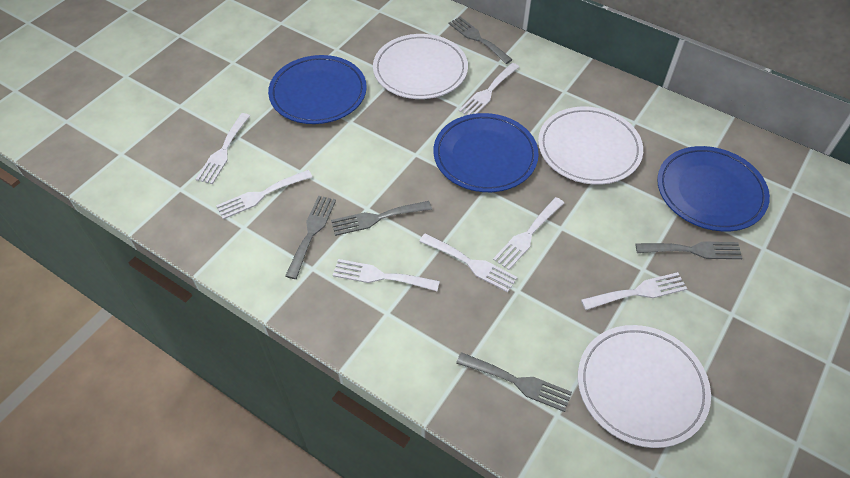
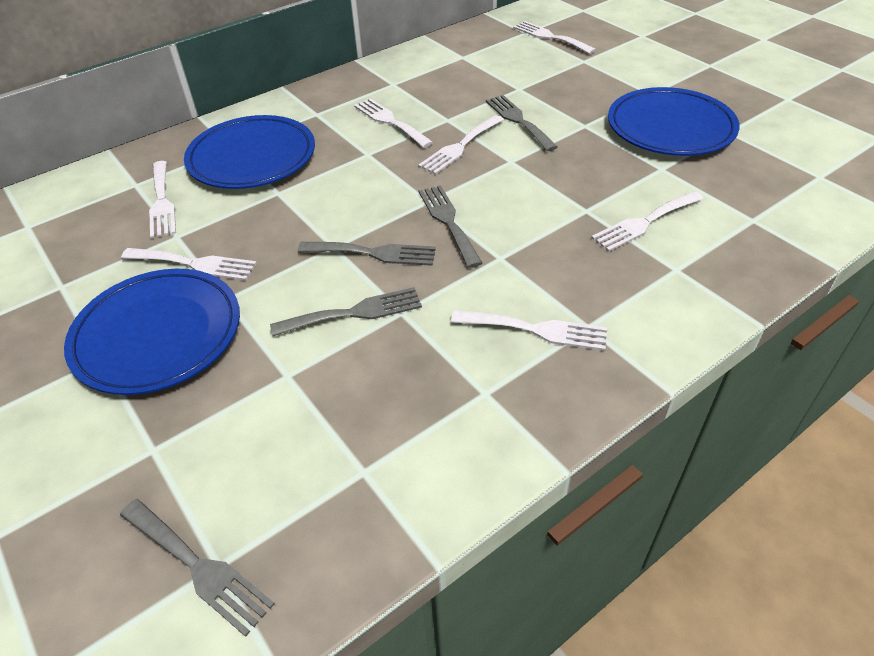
white plate: [373,34,468,99] [538,107,643,185] [578,325,711,448] = 3 -> none = 0

